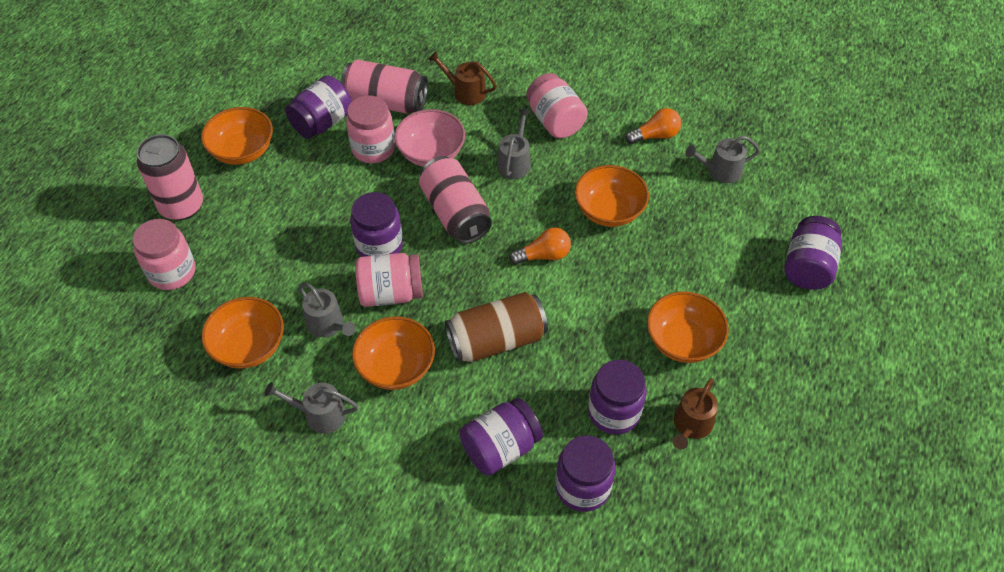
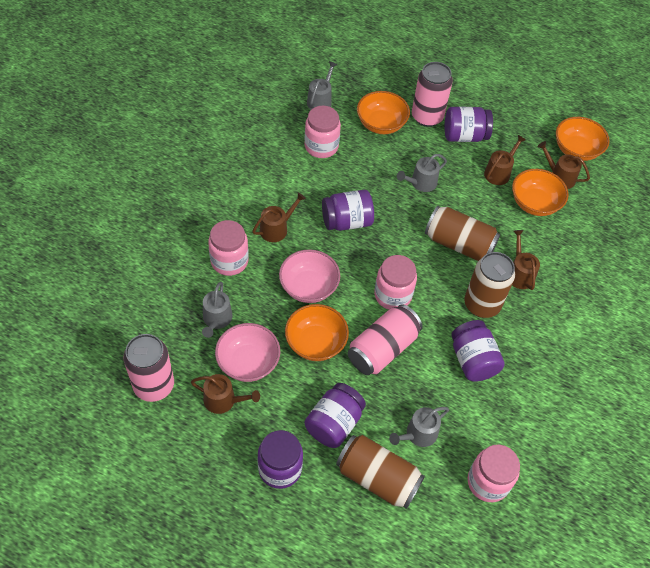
brown can: [445,292,548,362] = 1 -> [336,435,425,509] [425,206,500,261] [464,252,515,318] = 3
brown watering can: [428,51,497,105] [672,378,718,449] = 2 -> [191,374,260,414] [252,192,306,242] [484,135,526,185] [512,230,540,290] [537,141,590,189] = 5
orange bowl: [201,107,273,165] [202,297,284,369] [352,316,435,390] [575,165,649,227] [647,291,729,363] = 5 -> [285,304,349,361] [357,91,410,134] [512,169,569,216] [556,117,610,161] = 4
orange light bulb: [509,228,571,265] [625,108,681,144] = 2 -> none = 0
pink bowl: [394,109,465,167] = 1 -> [215,323,280,382] [279,250,340,303] = 2
purple jar: [285,75,352,139] [350,192,403,257] [459,398,543,476] [556,435,616,512] [588,360,647,435] [784,216,842,290] = 6 -> [257,430,303,489] [305,383,366,448] [322,190,374,231] [445,107,493,142] [451,320,505,382] = 5

